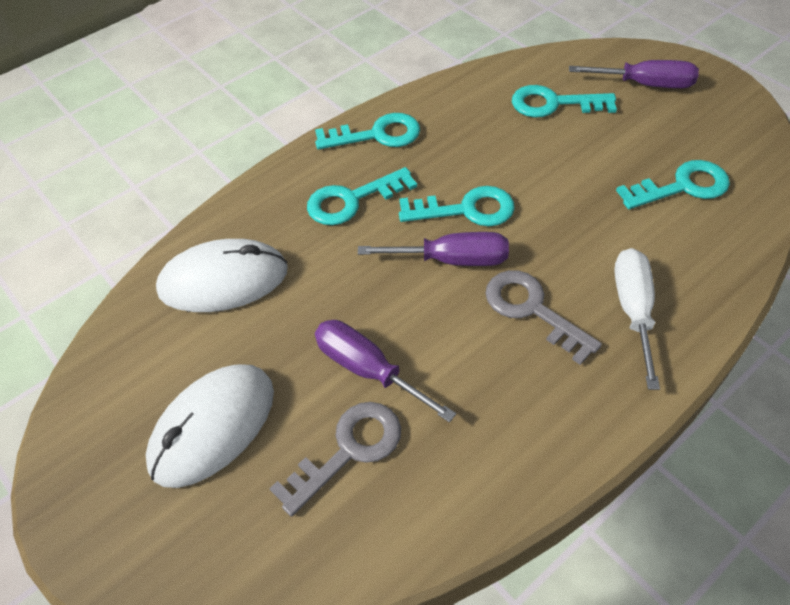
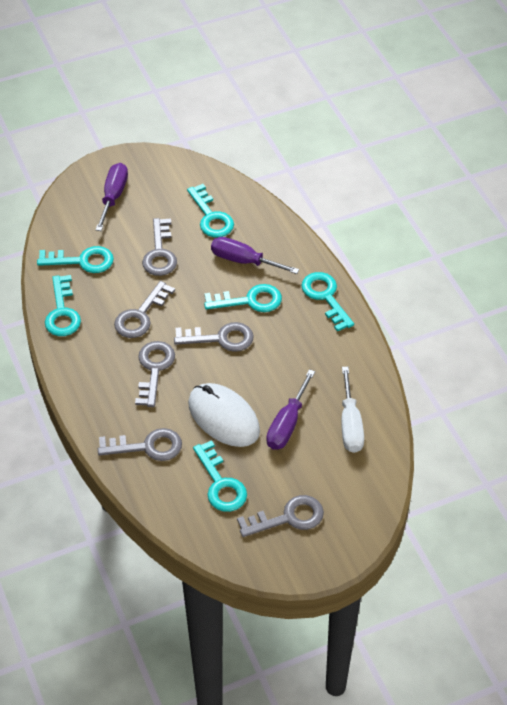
grey key: [270,402,401,517] [485,270,602,365] = 2 -> [98,428,182,461] [114,281,175,338] [135,341,175,407] [142,218,177,276] [174,322,254,352] [237,495,324,537] = 6
turquoise key: [307,167,417,225] [315,113,420,150] [399,186,515,226] [512,85,617,117] [616,160,730,209] = 5 -> [37,246,114,273] [45,275,81,336] [187,184,234,237] [193,440,247,512] [204,284,282,312] [301,272,354,332] = 6
white mouse: [146,364,274,488] [156,239,288,312] = 2 -> [188,383,260,447] = 1

